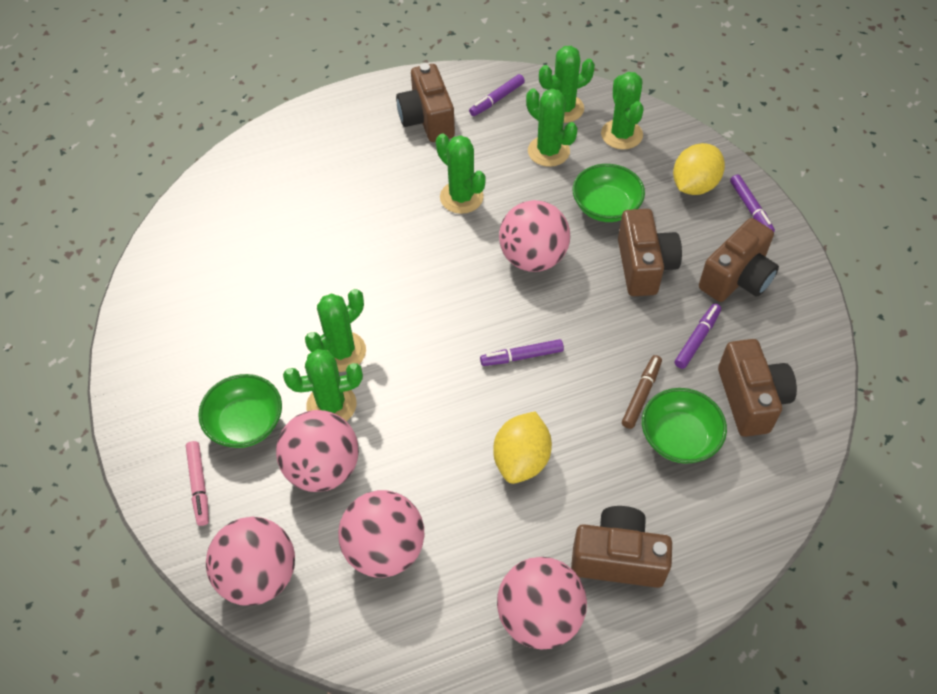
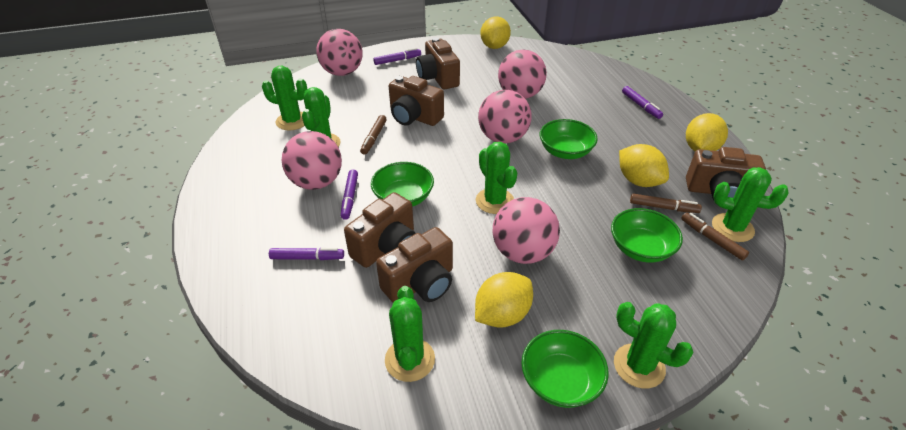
brown marker: [622,355,662,429] = 1 -> [360,115,387,155] [630,193,702,213] [681,212,749,260] = 3
green bowl: [198,374,282,448] [572,164,645,222] [642,388,727,464] = 3 -> [371,162,434,207] [521,330,609,408] [540,119,598,159] [611,208,683,263] = 4
pink marker: [186,441,209,526] = 1 -> none = 0
yellow lemon: [493,411,552,484] [673,143,725,195] = 2 -> [475,272,533,328] [480,16,511,49] [619,144,669,187] [686,113,728,151] = 4

